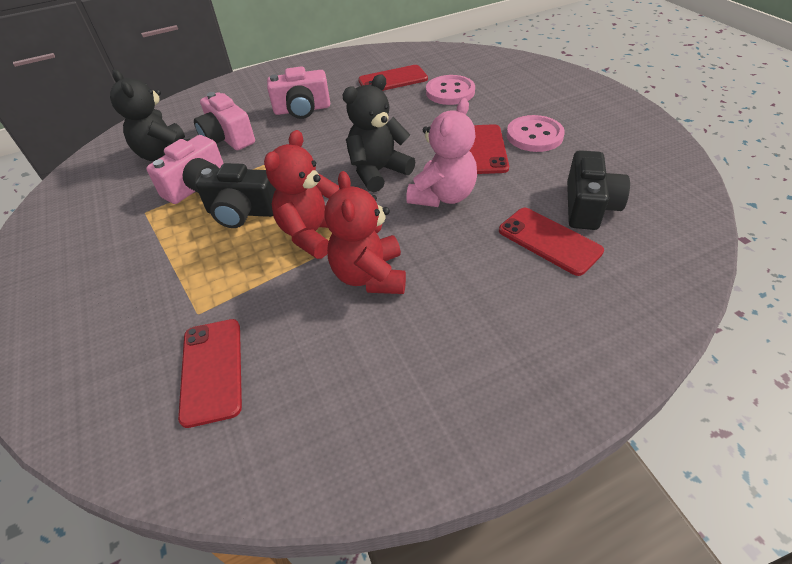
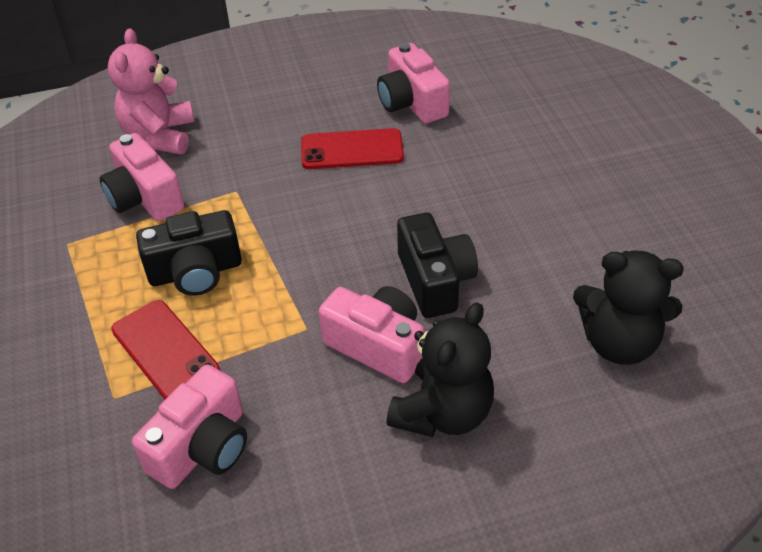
pink button: [426,75,475,105] [507,115,565,152] = 2 -> none = 0
pink camera: [146,135,224,204] [194,92,255,150] [267,66,330,119] = 3 -> [99,133,185,221] [132,365,247,489] [319,286,424,383] [377,43,450,124] = 4
red phone: [178,319,242,428] [358,65,428,91] [469,124,509,174] [499,208,604,276] = 4 -> [111,300,220,399] [301,128,404,169] = 2
red teddy bear: [264,130,339,259] [325,171,406,294] = 2 -> none = 0

